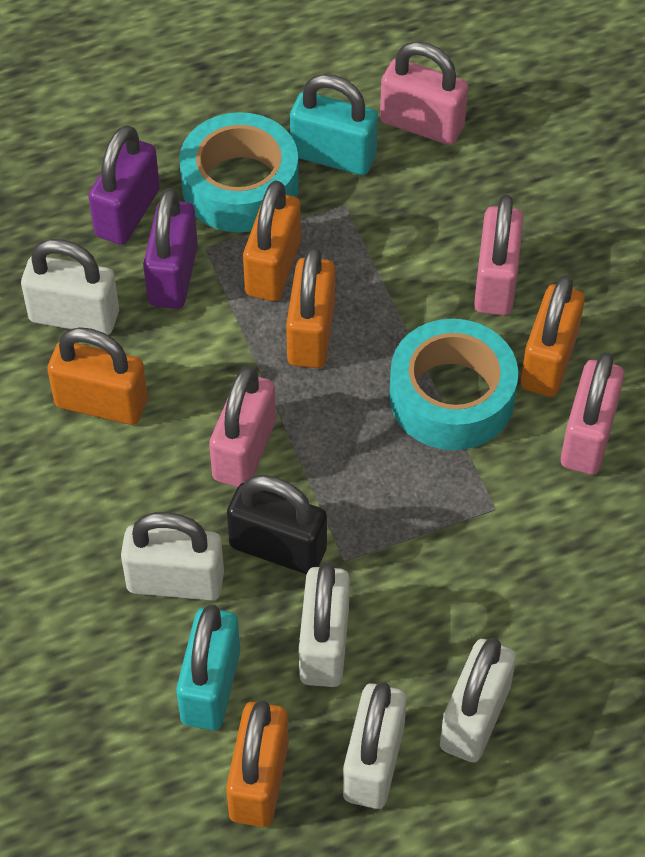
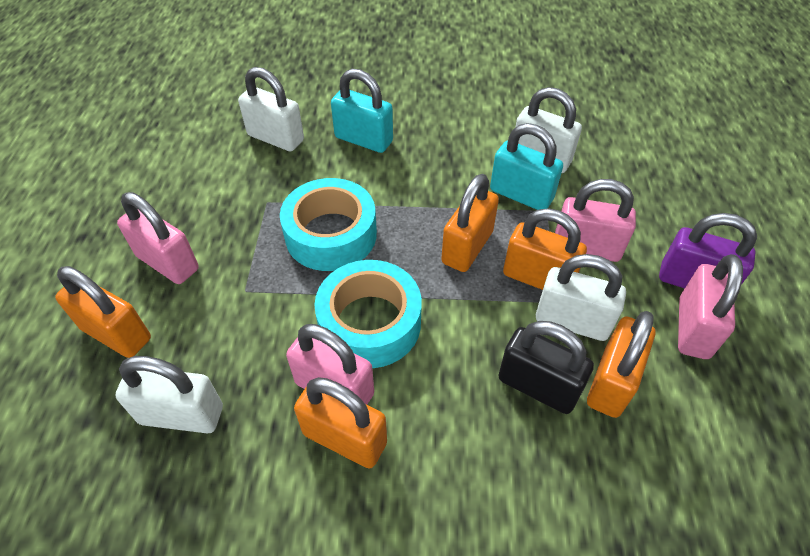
purple padlock: [88,125,160,245] [143,188,198,309] = 2 -> [659,213,757,288] = 1
white padlock: [21,239,119,335] [121,512,224,601] [299,562,350,687] [343,682,407,809] [440,638,516,762] = 5 -> [115,356,223,434] [238,67,304,151] [515,87,582,173] [536,254,626,341] = 4

